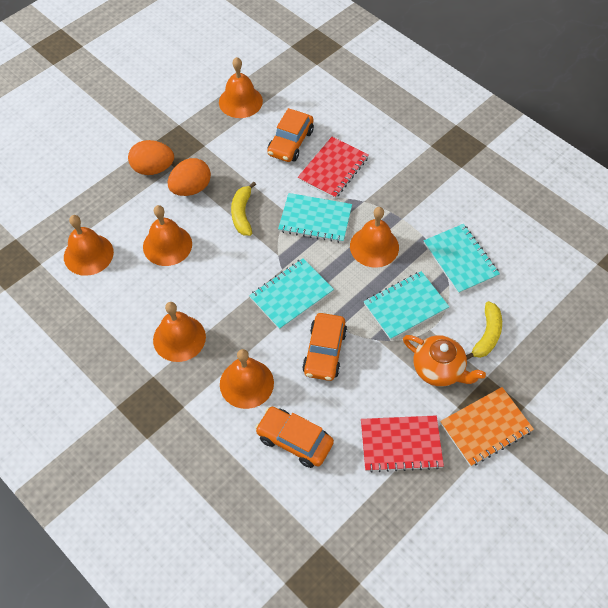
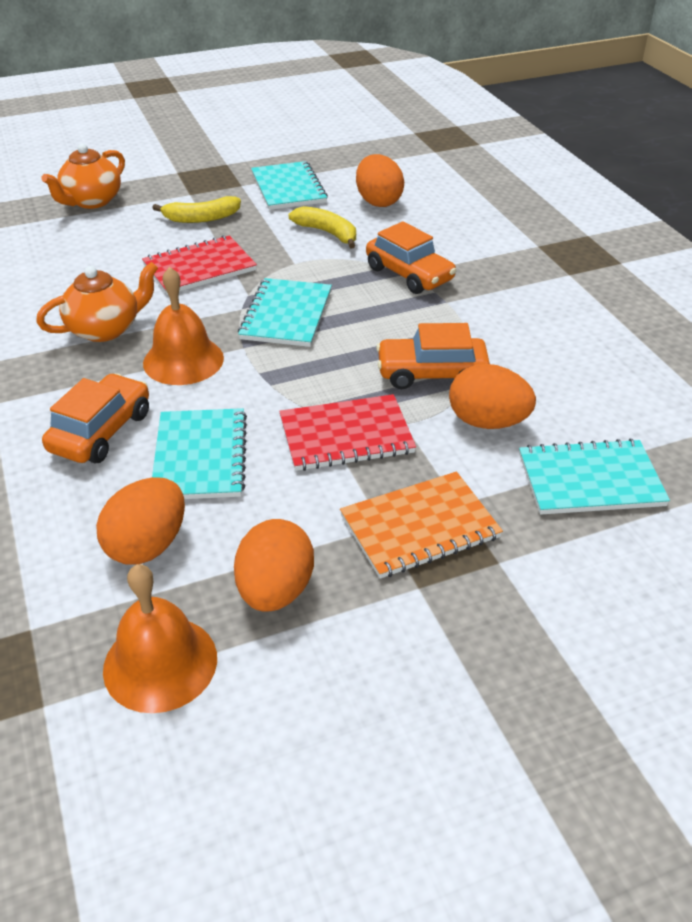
orange bell: [64,215,114,276] [143,205,192,266] [153,302,206,362] [219,57,263,118] [220,349,274,409] [350,207,399,268] = 6 -> [103,564,217,713] [143,267,224,385] = 2
orange egg: [128,140,174,175] [168,158,211,196] = 2 -> [96,477,185,565] [234,519,314,612] [356,154,404,207] [449,364,536,429] = 4
orange teapot: [403,335,486,387] = 1 -> [36,262,158,342] [42,143,125,209] = 2

